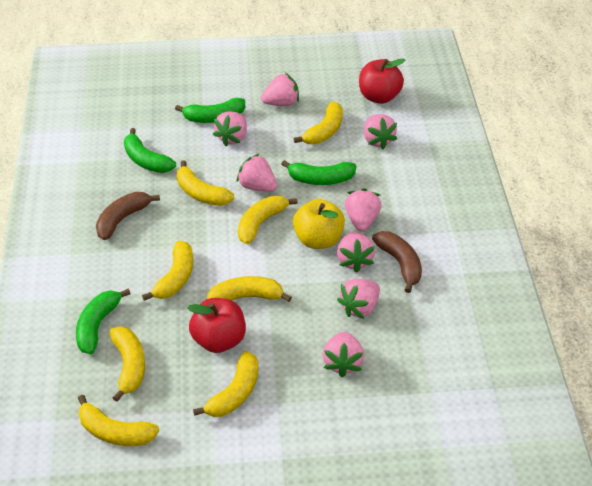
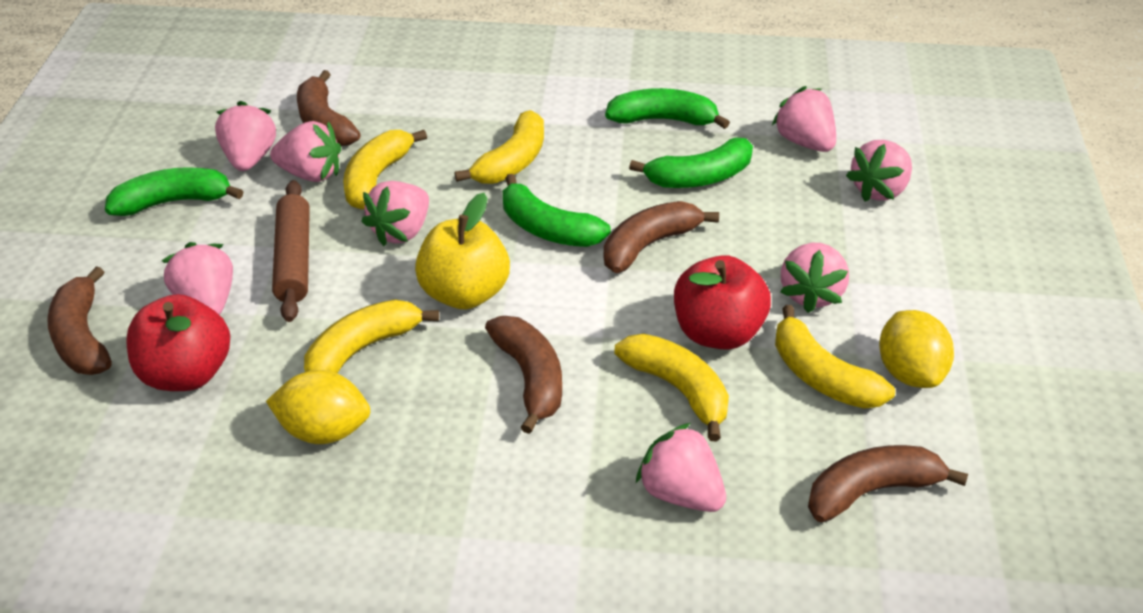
brown banana: [96,192,160,240] [372,231,422,293] = 2 -> [47,266,112,375] [297,70,360,146] [485,316,562,434] [604,201,719,273] [808,445,968,522] = 5
brown rolling pin: none = 0 -> [272,180,310,322] = 1
yellow banana: [78,395,159,446] [109,326,145,402] [142,241,193,301] [177,160,234,206] [193,351,258,417] [207,276,292,302] [238,195,297,244] [294,102,343,144] = 8 -> [304,299,439,374] [343,130,427,210] [454,110,544,184] [615,334,729,441] [775,305,895,409] = 5
yellow lemon: none = 0 -> [266,370,370,444] [879,310,954,388] = 2

